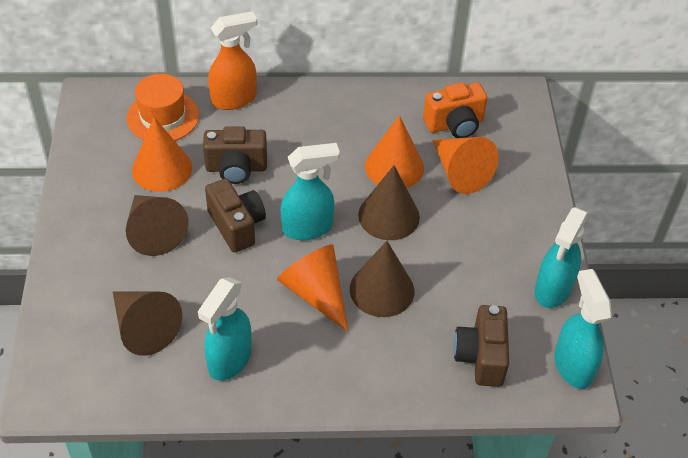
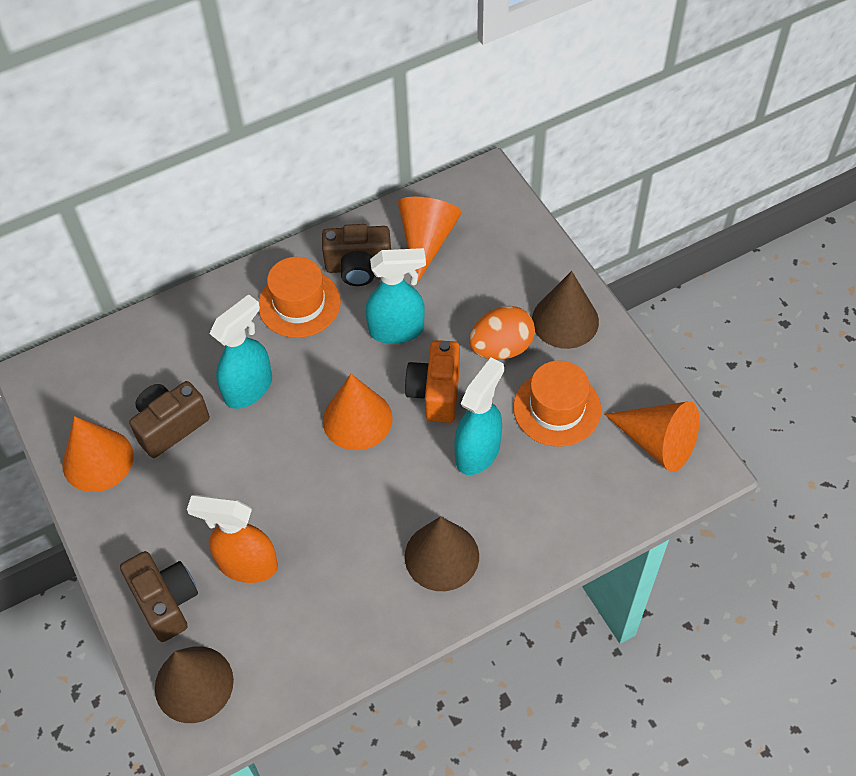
brown cone: [113,291,182,356] [126,195,188,256] [350,241,414,317] [358,165,420,240] = 4 -> [155,646,234,723] [405,516,479,591] [532,271,599,349] = 3
orange egg: none = 0 -> [469,306,535,360] = 1
orange hat: [127,74,199,141] = 1 -> [259,257,341,338] [513,361,601,447] = 2
turquoise spray bottle: [198,277,252,381] [280,143,340,240] [535,207,589,308] [554,269,612,389] = 4 -> [209,294,272,409] [365,248,426,344] [454,358,504,475] = 3

